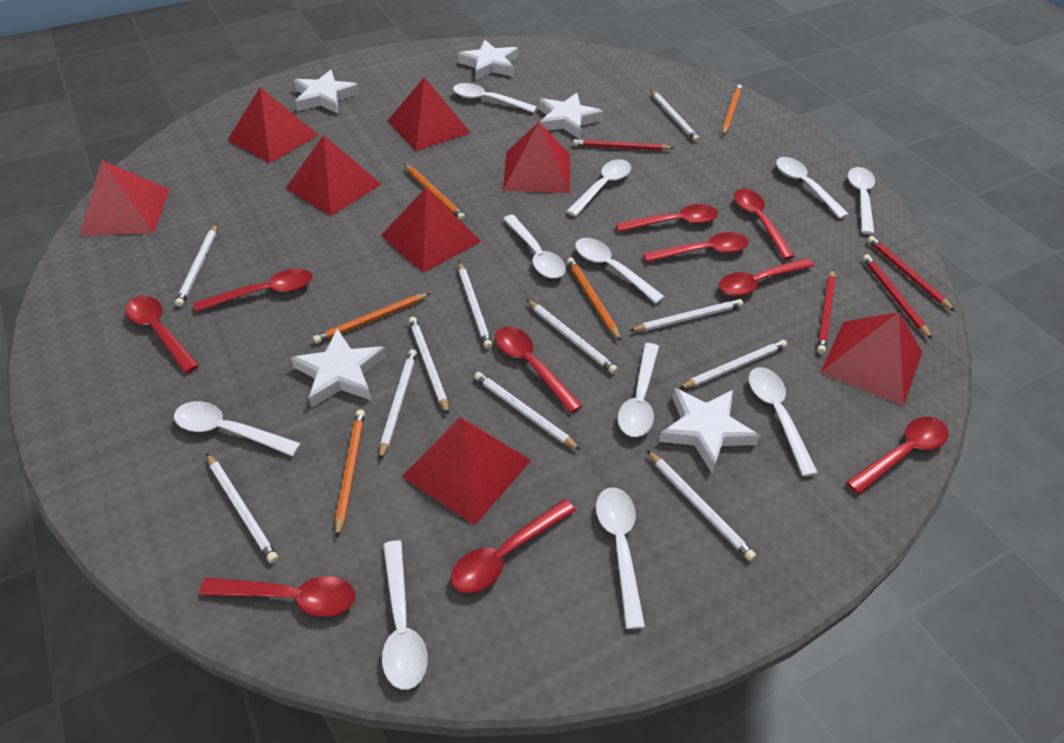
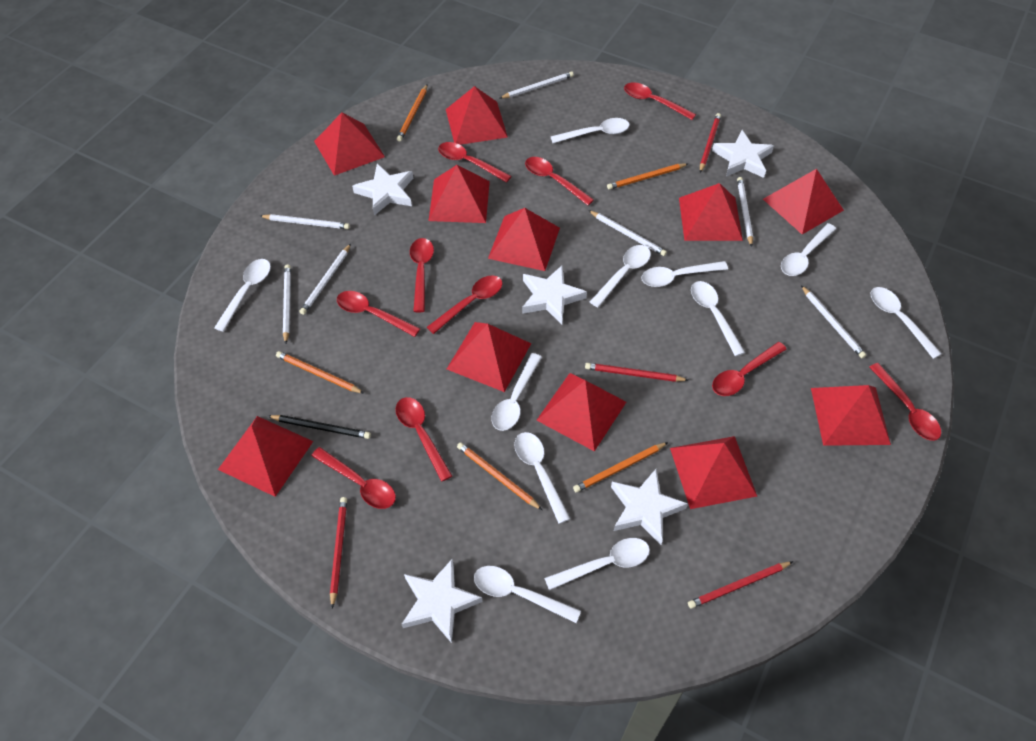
black pencil: none = 0 -> [268,415,371,439] = 1
red pyramid: [79,160,169,236] [228,87,318,164] [286,135,382,216] [381,187,481,273] [387,77,471,151] [402,417,531,525] [503,122,570,193] [821,312,922,406] = 8 -> [218,416,313,497] [314,113,385,176] [429,165,490,223] [446,86,508,145] [447,322,531,392] [488,208,560,271] [537,373,626,452] [670,436,757,509] [679,183,743,241] [763,169,844,234] [811,385,891,446] = 11
white pencil: [175,224,217,307] [207,453,278,563] [379,349,417,460] [409,317,449,415] [459,262,492,349] [474,372,580,450] [526,299,618,374] [630,299,743,331] [647,450,756,561] [651,90,699,142] [679,340,787,389] = 11 -> [260,214,350,229] [283,264,291,344] [300,244,351,315] [500,71,574,99] [588,210,667,256] [737,177,753,247] [801,285,866,358] = 7

